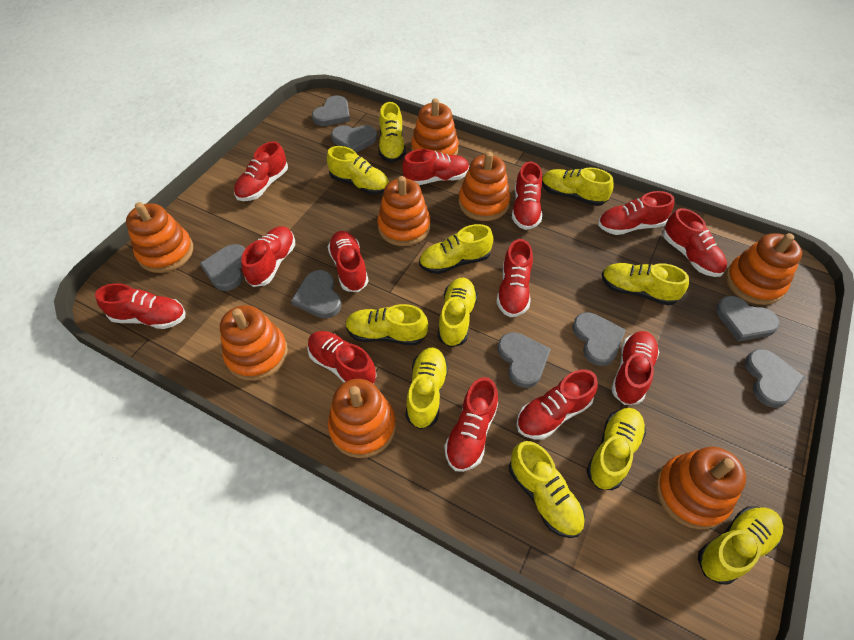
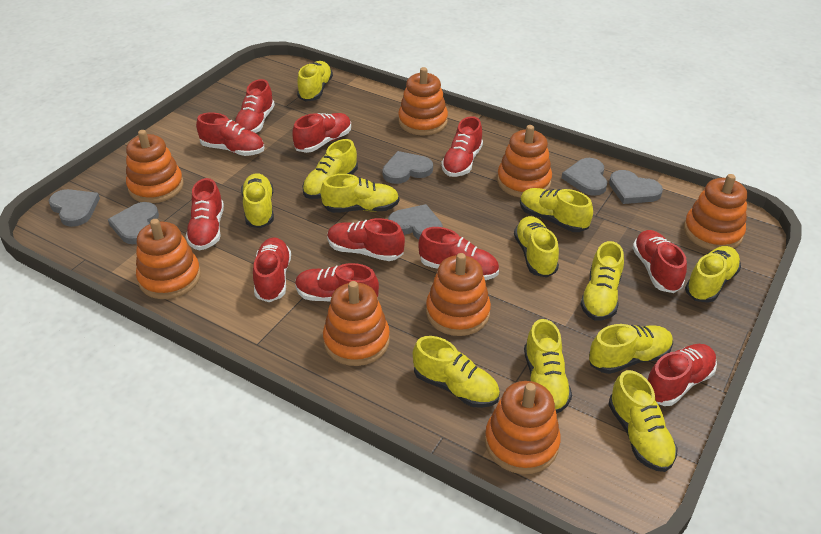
grey heart: [200,244,245,291] [291,270,341,318] [312,96,350,126] [331,125,377,153] [498,332,551,388] [572,312,626,366] [716,296,780,342] [745,349,805,408] = 8 -> [49,189,100,227] [108,202,159,244] [383,151,433,184] [388,204,443,239] [562,158,607,196] [609,170,663,204] = 6
red shoe: [95,283,185,329] [234,141,288,201] [241,226,295,287] [307,331,377,384] [328,231,369,292] [402,149,469,185] [444,377,498,472] [496,239,533,317] [512,162,542,230] [516,370,598,440] [598,191,674,235] [611,331,659,405] [663,208,727,277] = 13 -> [185,178,224,250] [196,112,265,156] [235,79,275,133] [253,237,291,302] [292,113,351,153] [295,263,379,302] [327,218,405,261] [418,227,499,280] [441,116,483,177] [633,230,687,293] [647,344,717,406] = 11
yellow shoe: [327,146,389,194] [345,304,428,345] [379,102,406,163] [406,347,449,429] [419,224,493,274] [438,278,478,348] [509,441,585,538] [542,167,613,206] [587,408,646,490] [602,263,689,306] [698,506,783,585] = 11 -> [241,173,274,228] [297,61,333,102] [302,139,358,199] [320,174,399,213] [413,336,500,408] [514,216,559,278] [520,188,593,232] [524,319,572,413] [580,241,624,320] [589,324,673,374] [608,370,678,472] [685,246,741,303] = 12

